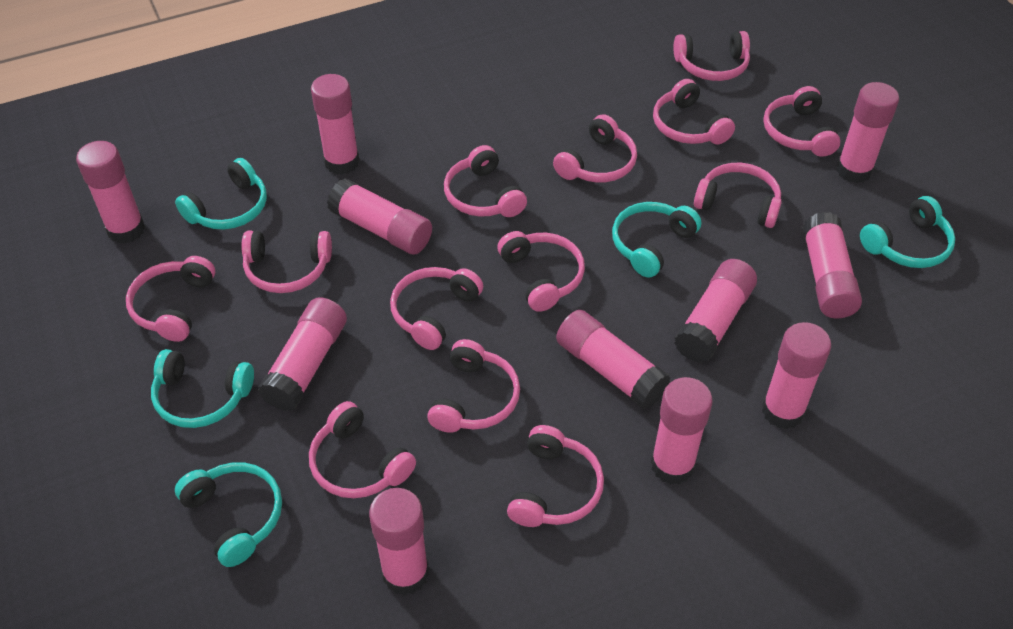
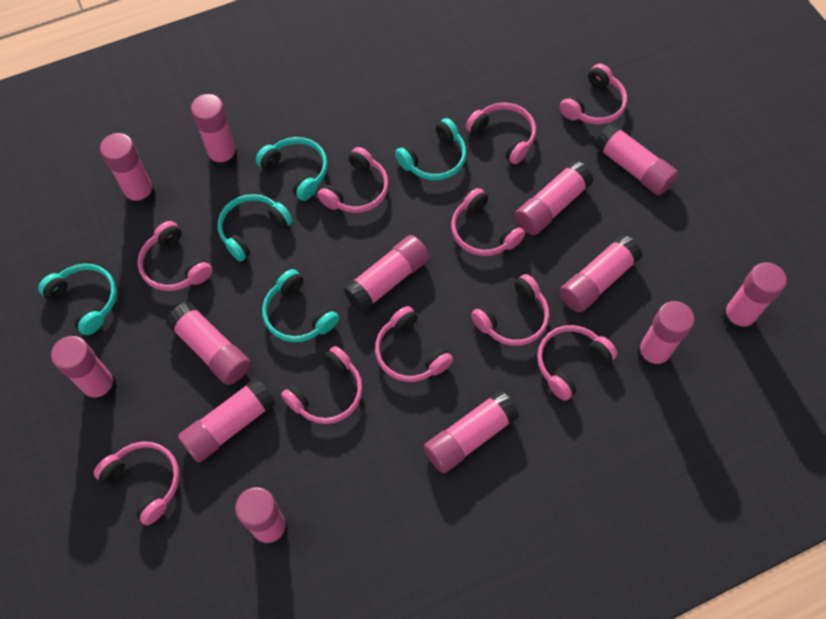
pink glue stick: [76,141,145,243] [258,297,347,411] [311,74,360,175] [327,178,432,254] [369,488,429,596] [556,310,671,410] [651,377,713,484] [674,259,757,363] [762,322,831,429] [802,212,862,318] [837,82,899,183] = 11 -> [51,336,117,402] [100,133,156,207] [166,302,250,385] [178,377,276,463] [191,94,238,169] [235,487,288,546] [343,235,429,312] [424,390,519,473] [515,161,594,235] [560,235,642,312] [594,123,678,196] [637,301,694,369] [722,262,787,332] = 13
pink headphones: [126,256,215,342] [241,231,332,293] [309,401,416,498] [390,267,483,350] [427,339,520,433] [444,145,527,217] [497,231,585,312] [507,425,604,527] [553,114,637,182] [653,79,735,144] [674,31,750,81] [694,163,782,228] [763,86,840,157] = 13 -> [94,441,180,525] [137,221,212,291] [281,346,363,424] [318,147,389,213] [375,306,453,382] [451,188,525,256] [466,102,536,164] [471,274,550,346] [537,325,618,401] [559,64,627,124] = 10

